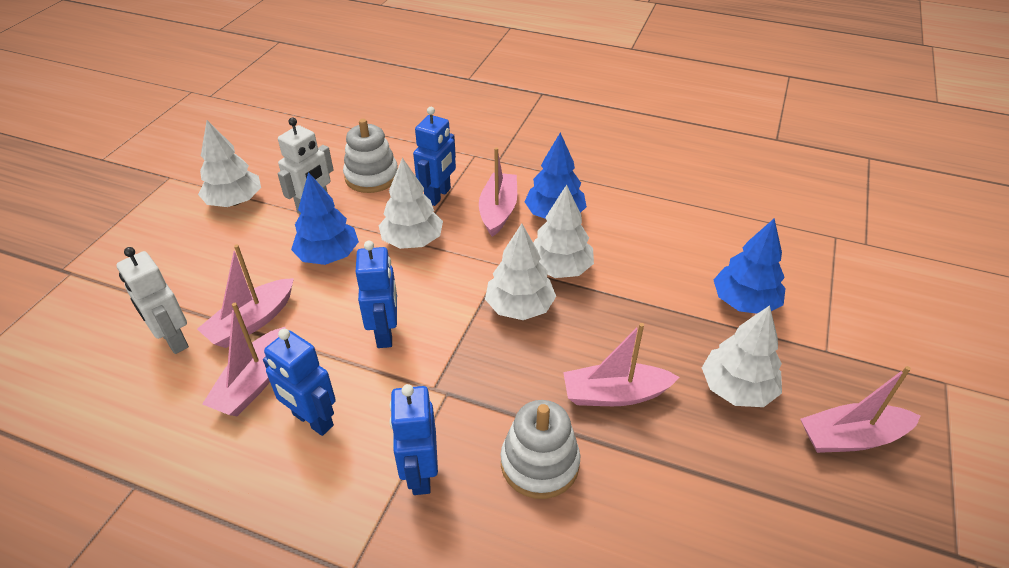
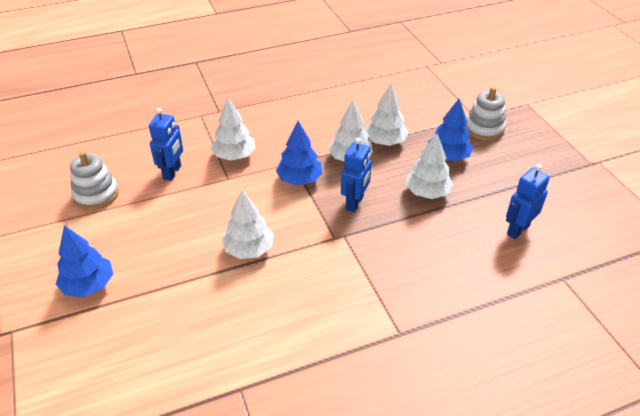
blue robot: [263,329,336,436] [356,240,397,348] [389,384,438,495] [413,107,456,206] = 4 -> [149,108,183,181] [341,138,372,212] [506,164,550,239] = 3
pink boat: [197,244,294,348] [202,303,286,416] [479,147,517,237] [563,323,679,406] [800,366,920,453] = 5 -> none = 0
white robot: [116,247,189,354] [278,118,334,214] = 2 -> none = 0

